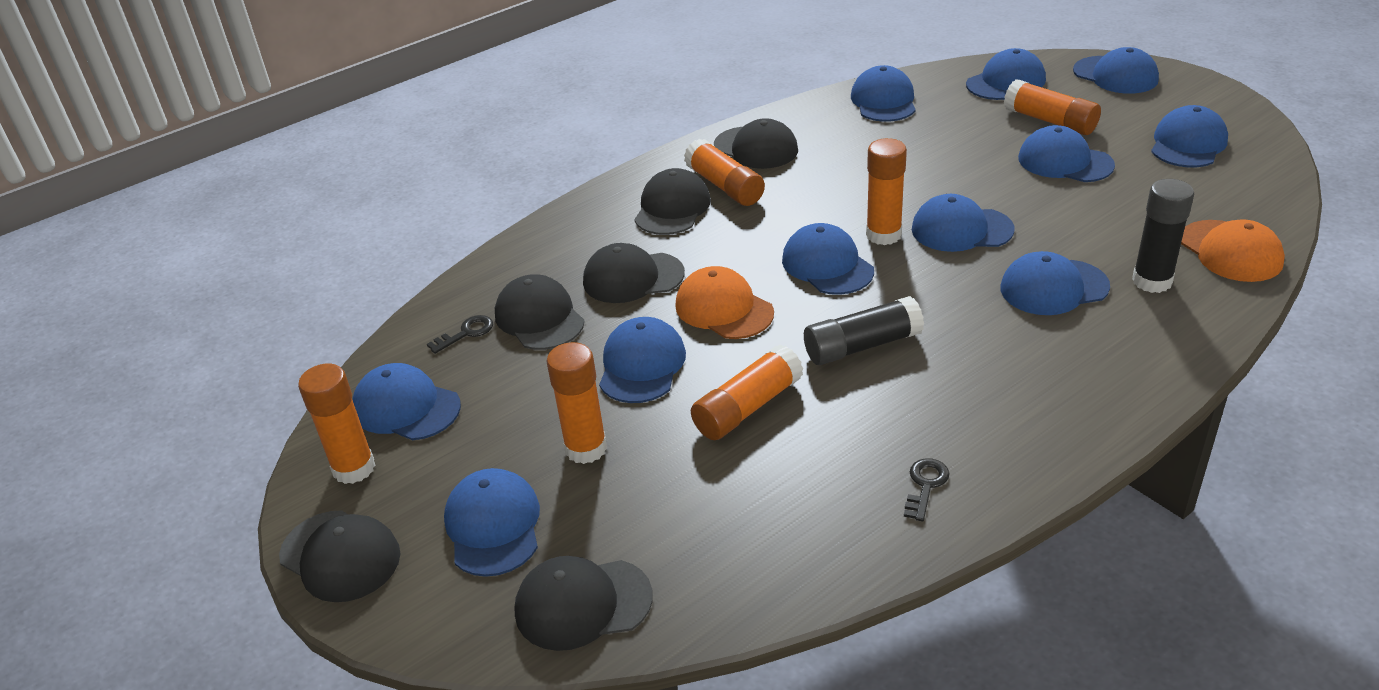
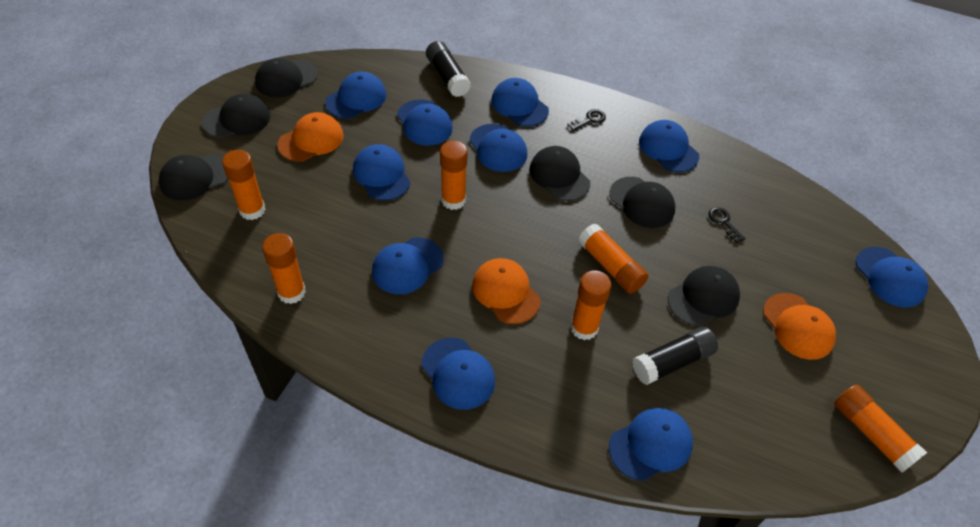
blue cap: [352,363,461,440] [444,468,540,577] [599,317,686,403] [782,223,874,295] [851,65,916,122] [912,194,1015,252] [966,48,1046,100] [1000,251,1110,315] [1018,125,1115,182] [1073,47,1159,94] [1151,105,1228,167] = 11 -> [325,72,386,119] [353,144,411,201] [372,237,444,294] [397,100,453,146] [422,338,495,410] [469,124,527,172] [491,78,549,127] [609,408,693,481] [639,120,699,172] [856,247,928,308] = 10
orange cap: [675,266,774,339] [1181,219,1285,282] = 2 -> [277,112,344,162] [472,258,540,324] [763,293,836,360] = 3

